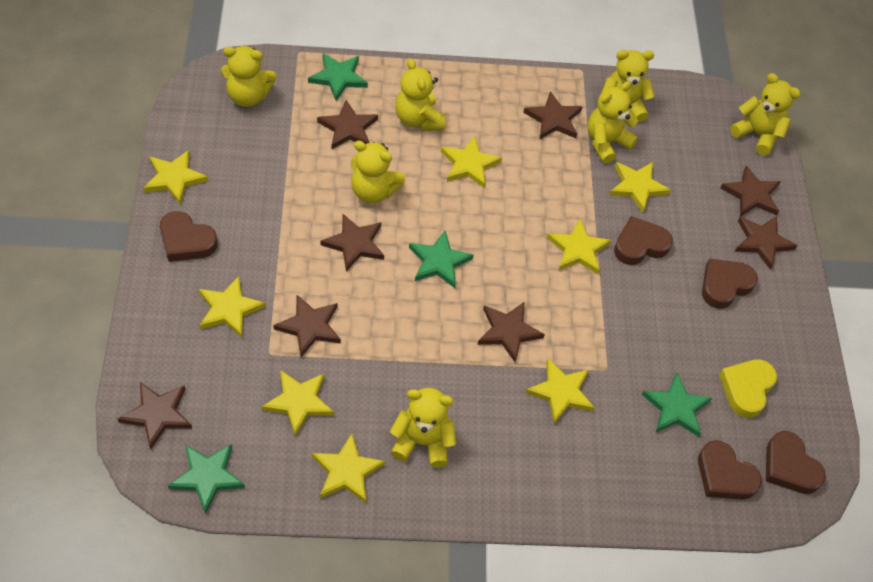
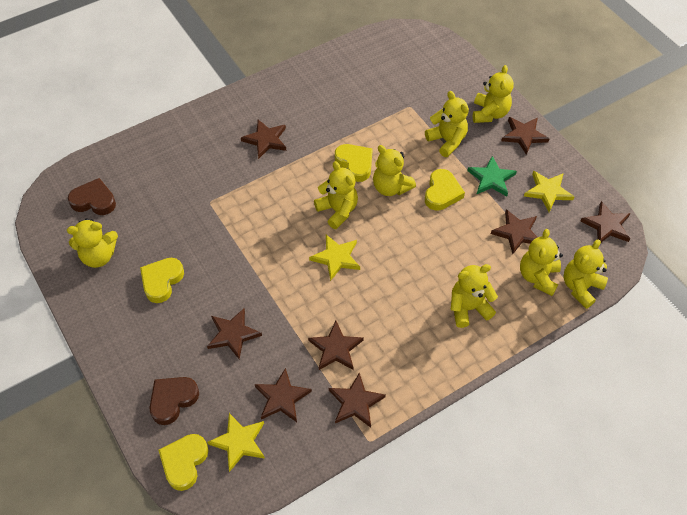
brown heart: [160,211,218,262] [614,216,673,265] [698,440,762,500] [702,258,758,309] [766,431,826,494] = 5 -> [68,178,116,215] [149,377,199,425] = 2
green star: [168,444,245,514] [308,53,368,101] [409,231,474,288] [642,373,712,437] = 4 -> [467,156,517,196] = 1
yellow heart: [719,359,777,418] = 1 -> [140,258,184,303] [158,434,209,491] [335,144,373,182] [425,169,465,211] = 4
yellow star: [143,150,208,205] [199,276,266,338] [262,370,334,436] [312,434,385,503] [441,136,502,188] [525,359,594,424] [547,218,611,274] [609,162,671,213] = 8 -> [207,413,265,472] [309,235,360,281] [524,171,574,212] = 3
yellow teddy bear: [221,46,276,107] [351,141,405,203] [390,388,456,468] [395,58,445,131] [587,81,638,163] [601,50,655,122] [730,73,801,155] = 7 -> [67,219,118,268] [314,161,358,229] [373,145,416,196] [425,91,469,157] [451,264,498,328] [473,65,514,123] [520,229,563,296] [564,239,608,309] = 8

